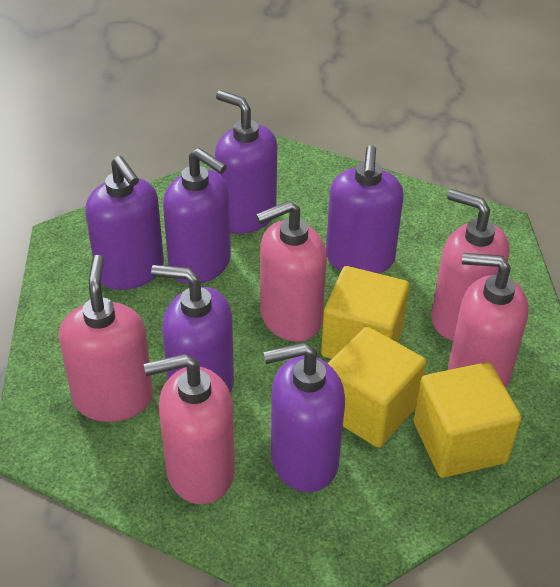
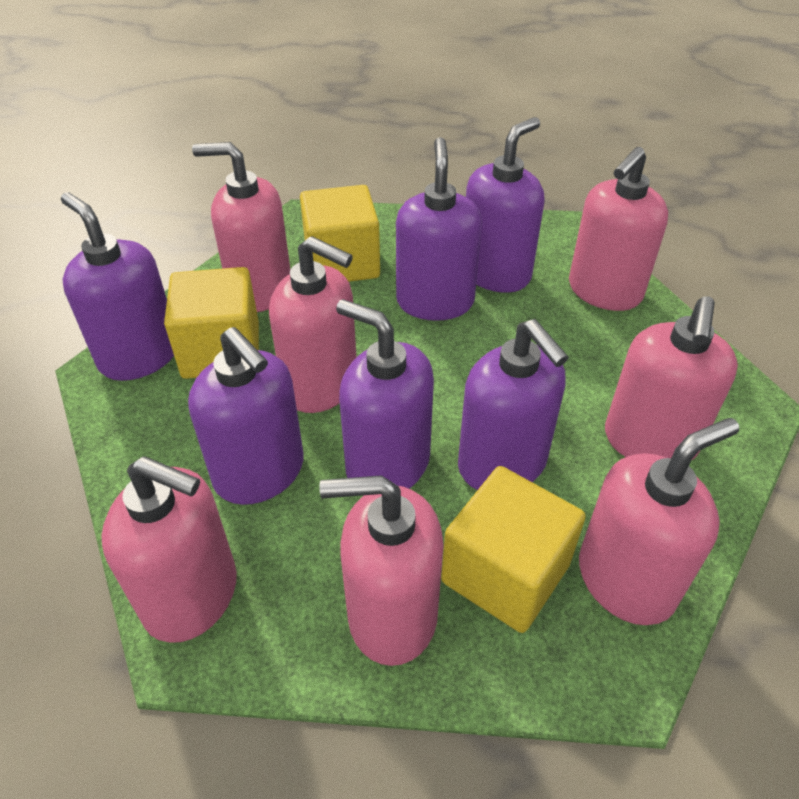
pink soap dispenser: [59,254,153,422] [144,354,235,504] [256,200,327,342] [431,189,509,340] [448,253,528,389] = 5 -> [101,456,237,643] [192,142,290,312] [269,236,356,413] [319,475,444,666] [569,147,668,311] [579,418,739,625] [605,296,738,460] = 7

